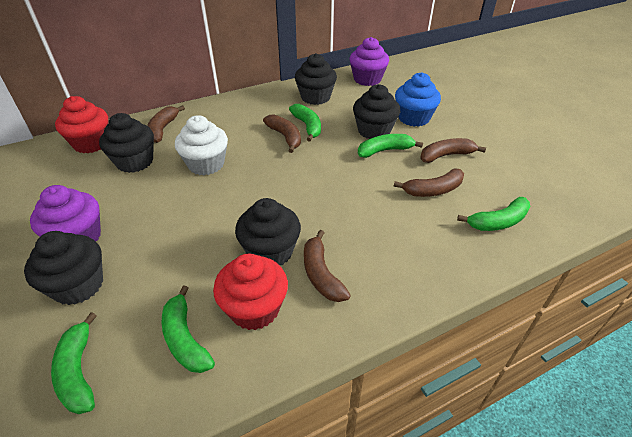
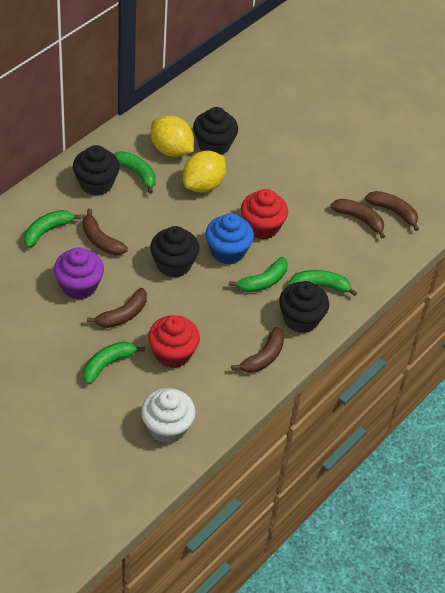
black cupcake: [24,231,103,305] [99,113,154,173] [235,198,301,265] [295,53,337,105] [353,84,400,139] = 5 -> [73,145,120,196] [150,226,199,278] [193,107,238,155] [279,281,329,333] = 4
purple cupcake: [30,185,101,241] [350,37,389,86] = 2 -> [54,247,104,300] = 1
yellow lemon: none = 0 -> [151,116,194,157] [183,151,226,193] = 2

